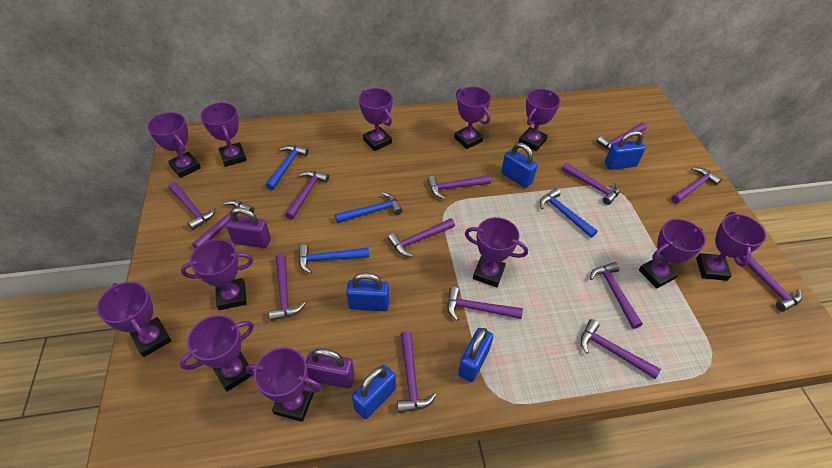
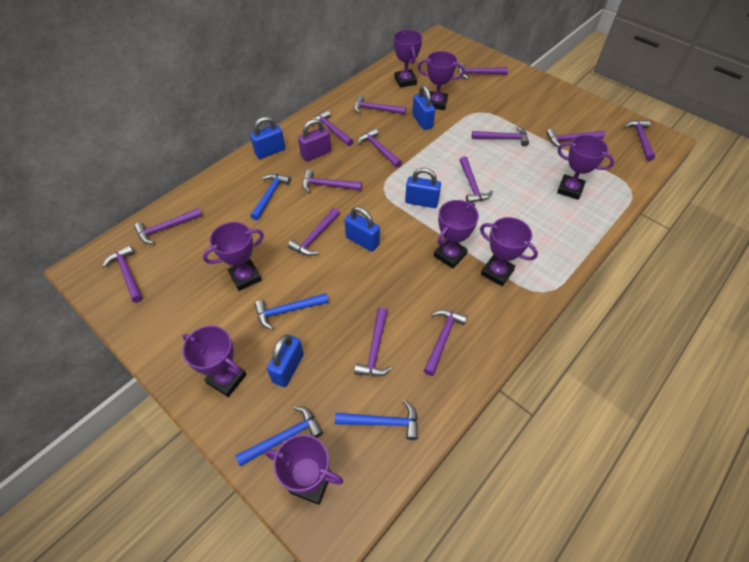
purple padlock: [226,208,271,248] [306,348,354,388] = 2 -> [298,119,331,162] = 1
purple trophy: [97,282,172,357] [147,112,201,178] [180,315,254,392] [181,239,253,310] [200,102,247,167] [246,347,322,422] [359,88,393,151] [454,87,491,149] [465,217,528,287] [519,89,560,151] [639,219,706,288] [696,212,766,281] = 12 -> [182,326,247,397] [203,222,264,291] [265,434,343,505] [394,30,422,88] [418,51,464,110] [434,200,479,268] [480,217,538,286] [557,135,614,200] = 8

